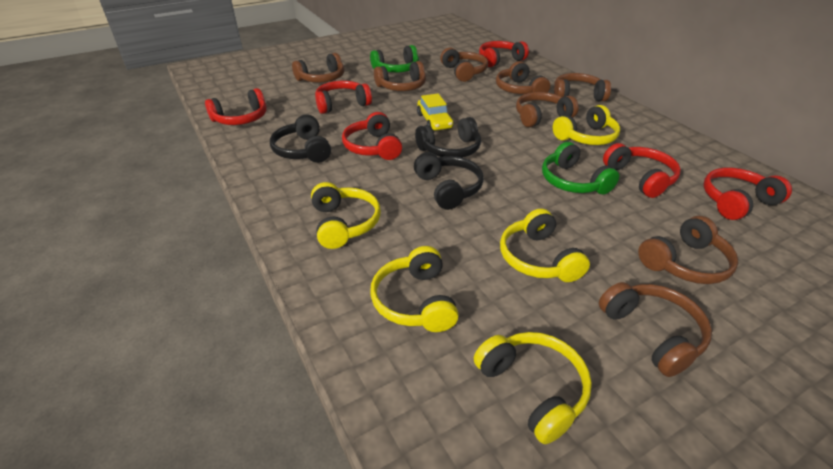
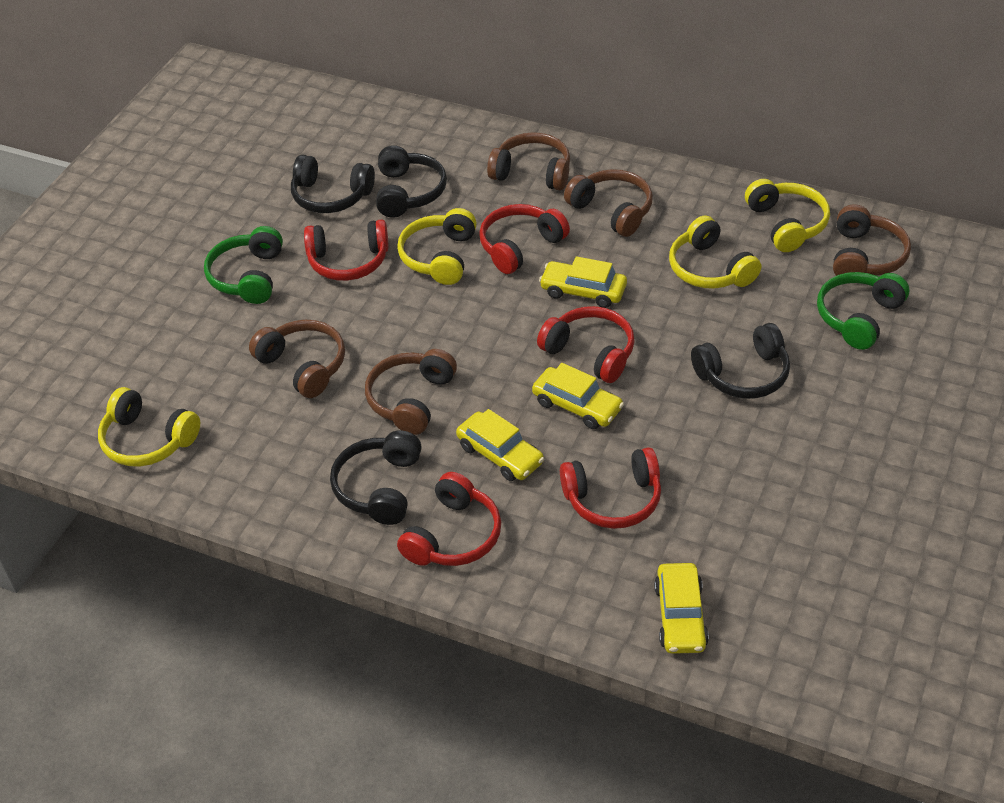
black headphones: [270,114,331,163] [414,152,484,210] [415,117,481,158] = 3 -> [291,155,375,213] [330,431,422,525] [376,145,447,218] [691,323,790,399] = 4
brown headphones: [292,53,344,83] [374,61,426,91] [440,48,488,82] [496,61,550,94] [516,92,579,127] [554,73,611,102] [599,282,712,377] [638,216,738,284] = 8 -> [249,320,345,398] [365,349,457,435] [487,132,570,190] [564,169,653,237] [833,205,911,276] = 5
red headphones: [205,88,267,125] [315,81,372,114] [342,112,402,160] [479,41,529,67] [603,143,681,198] [703,167,792,220] = 6 -> [304,220,389,281] [397,472,501,566] [479,204,570,274] [537,306,635,383] [560,447,661,529] = 5
yellow car: [417,94,453,130] = 1 -> [456,409,544,481] [532,363,624,429] [539,256,627,308] [654,563,709,654] = 4
yellow headphones: [311,182,381,249] [370,246,459,332] [474,332,592,444] [500,209,590,282] [553,105,620,145] = 5 -> [98,387,200,467] [397,208,477,285] [669,215,761,289] [745,179,830,252] = 4

